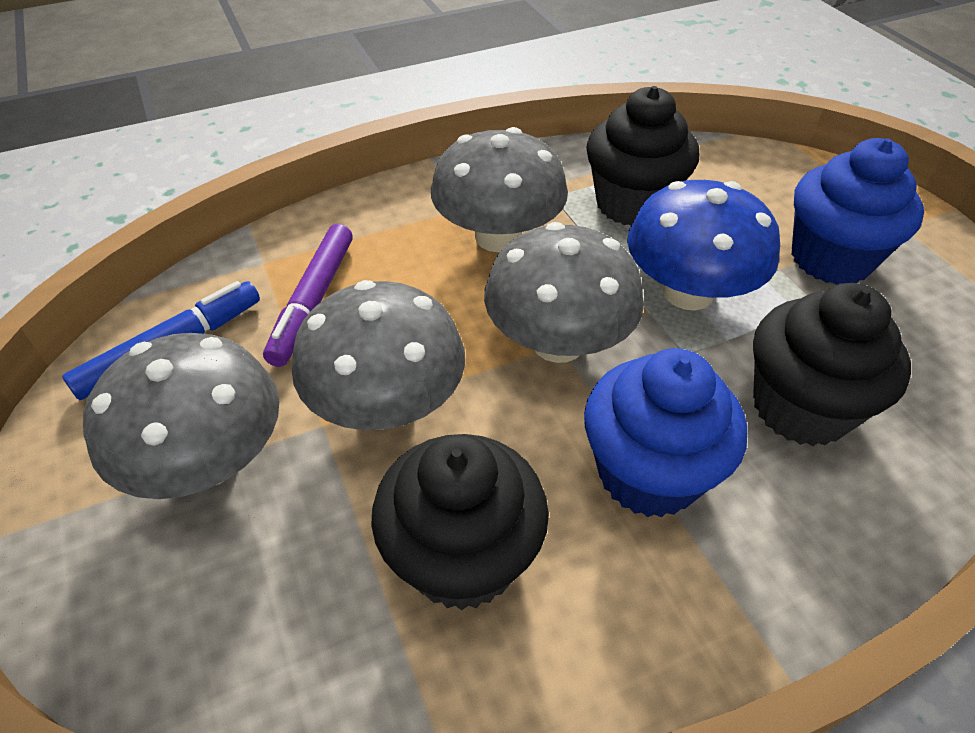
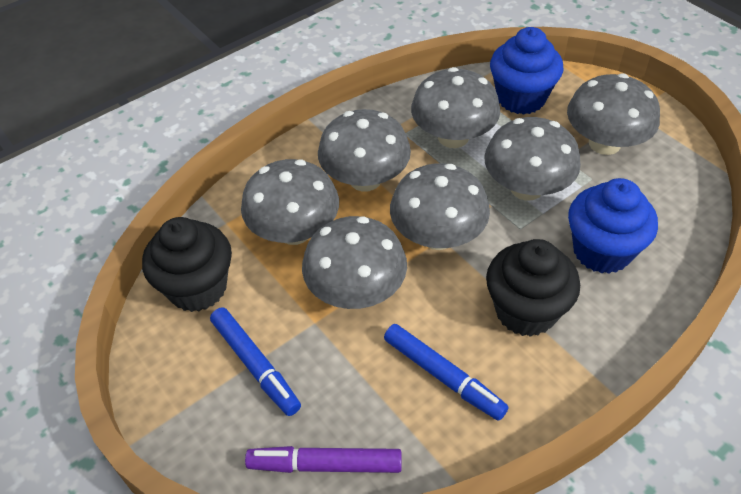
black cupcake: [371,434,549,610] [586,86,699,225] [753,283,911,446] = 3 -> [142,217,232,312] [486,239,580,337] = 2
blue marker: [62,281,260,400] = 1 -> [210,307,301,416] [384,324,509,421] = 2
blue mushroom: [627,180,780,311] = 1 -> none = 0
grey mushroom: [83,333,279,499] [292,280,465,430] [431,127,568,252] [484,222,644,363] = 4 -> [241,159,339,245] [302,216,407,309] [318,109,411,192] [390,163,490,250] [411,67,500,148] [484,117,581,201] [567,73,660,155] = 7

